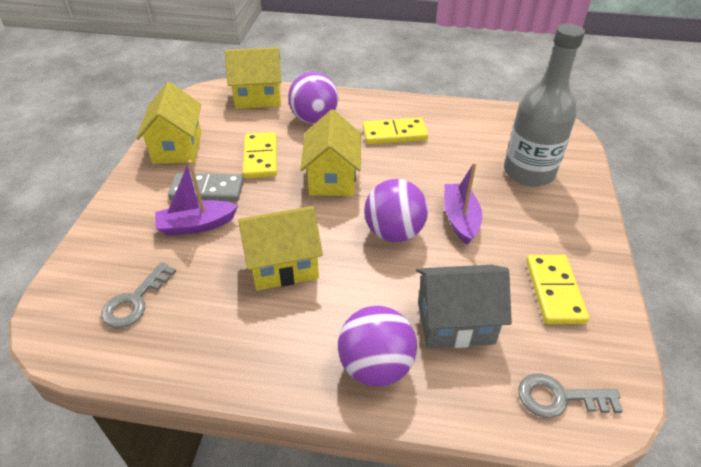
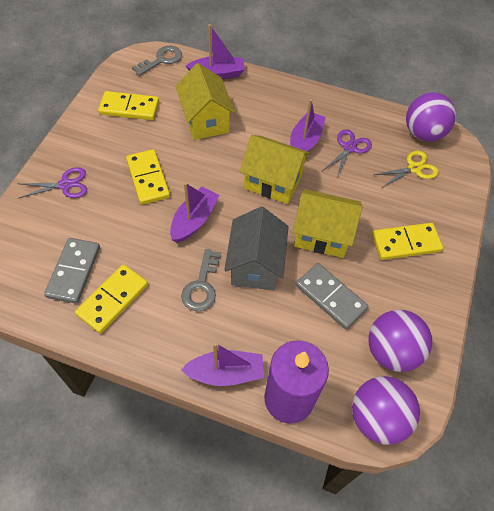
grey bottle: [504,24,585,186] = 1 -> none = 0
grey domino: [168,173,244,202] = 1 -> [44,238,100,304] [296,263,368,329] = 2
purple boat: [155,160,238,236] [444,162,482,245] = 2 -> [170,182,219,243] [181,342,264,386] [186,24,245,79] [290,99,326,152] = 4
purple candle: none = 0 -> [264,340,329,424] = 1
purple scissors: none = 0 -> [18,167,87,198] [322,129,372,178] = 2
yellow domino: [243,132,277,178] [363,118,428,144] [526,255,589,324] = 3 -> [75,264,148,334] [98,91,159,120] [126,149,170,205] [372,223,443,260] = 4
yellow house: [137,82,202,164] [225,47,281,109] [238,206,323,291] [300,109,361,196] = 4 -> [175,63,235,140] [240,135,310,204] [293,189,362,258] = 3
yellow scissors: none = 0 -> [374,150,439,188] = 1

